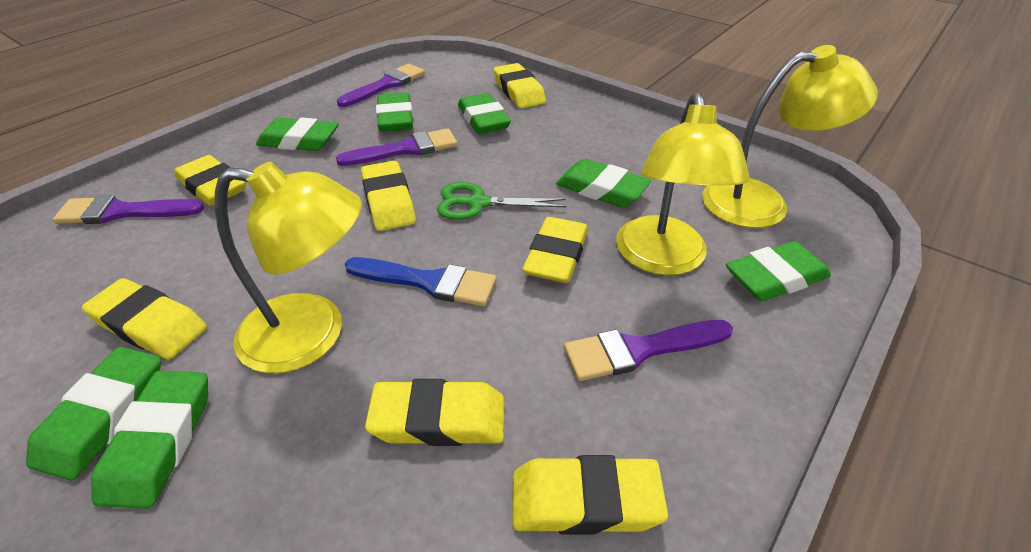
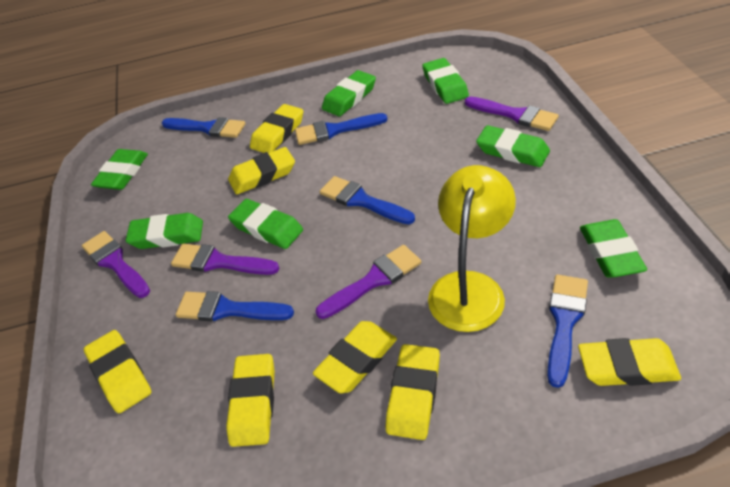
blue brush: [345,257,496,306] = 1 -> [162,117,246,138] [176,291,294,321] [295,113,388,145] [320,176,415,224] [547,275,588,388] = 5
green scissors: [437,182,566,220] = 1 -> none = 0
yellow lamp: [215,162,362,373] [616,92,750,275] [702,45,878,228] = 3 -> [428,165,516,332] = 1

